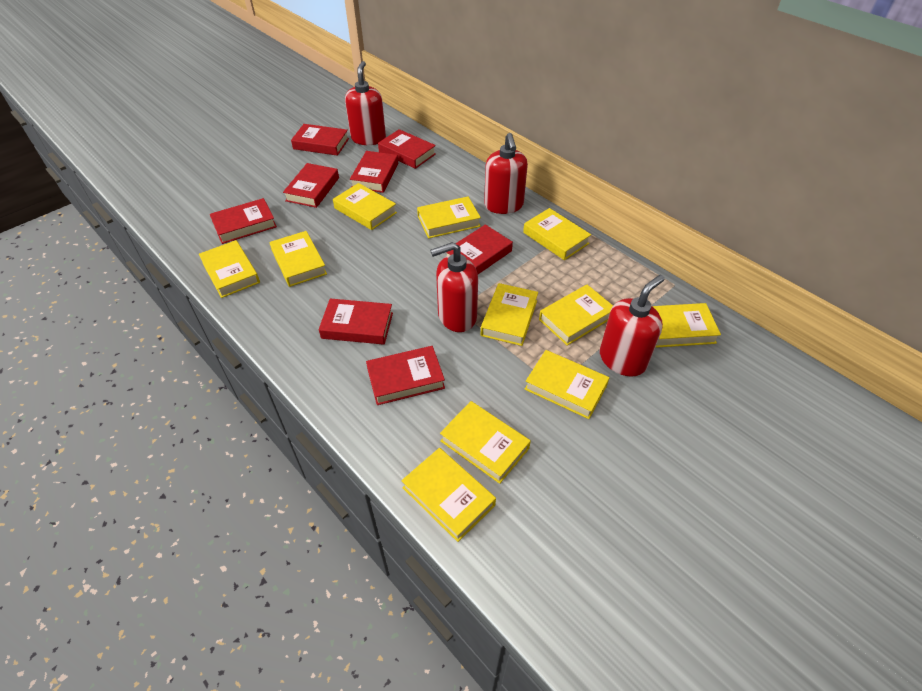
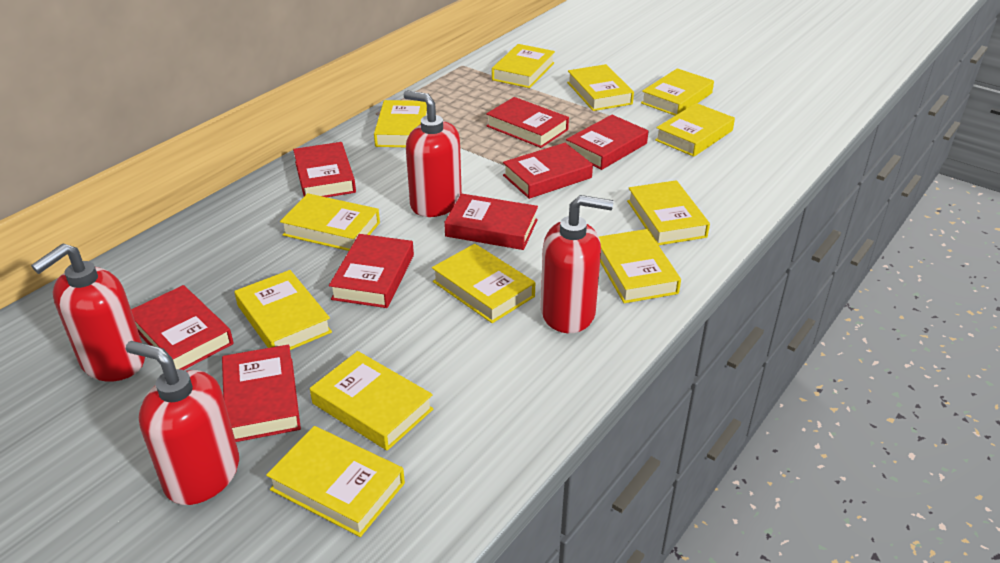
yellow book: [199,240,260,298] [270,231,327,287] [333,183,397,230] [401,448,496,542] [417,196,481,238] [440,401,531,484] [481,283,538,346] [523,208,591,260] [525,350,610,419] [539,285,613,346] [653,303,721,348] = 11 -> [234,270,332,350] [266,426,405,537] [280,193,380,251] [310,351,434,451] [374,100,427,147] [432,244,535,323] [492,44,555,88] [567,64,634,111] [599,229,681,303] [627,180,710,245] [641,68,714,116] [655,103,735,157] = 12

